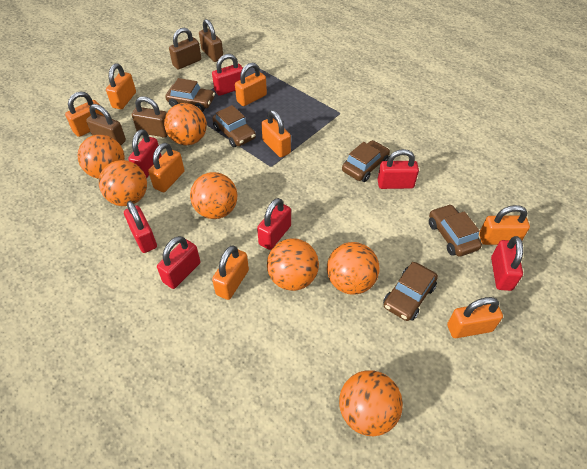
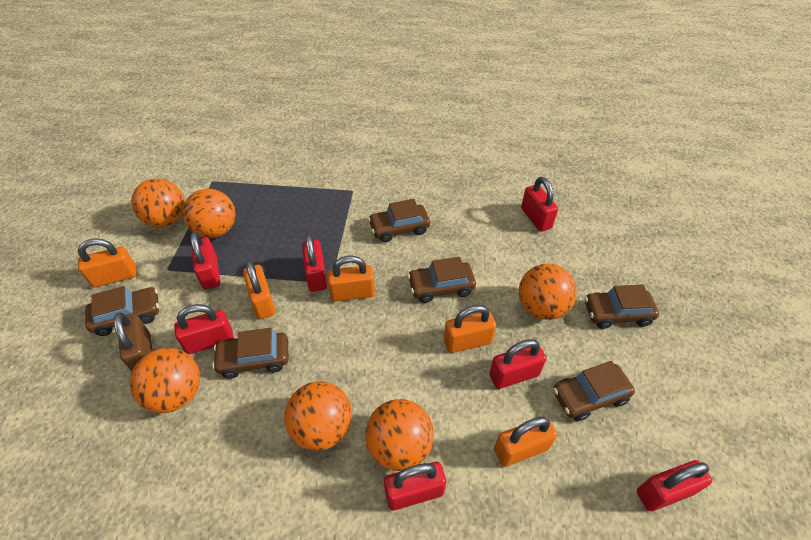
brown car: [165,78,215,112] [212,105,256,147] [342,140,390,182] [383,262,438,321] [429,204,482,257] = 5 -> [85,286,159,336] [212,328,288,379] [368,199,430,242] [408,257,476,303] [553,361,635,421] [585,284,659,329] = 6
brown padlock: [86,104,126,145] [132,96,168,138] [169,28,201,69] [199,19,223,62] = 4 -> [114,312,152,371] = 1
orange ball: [78,135,125,179] [99,160,147,206] [164,103,207,145] [190,172,237,219] [267,238,319,291] [327,242,380,295] [339,370,403,436] = 7 -> [130,348,200,413] [131,179,185,227] [183,189,236,238] [284,381,352,451] [365,399,434,471] [519,264,577,320] = 6
orange padlock: [65,92,104,137] [106,64,136,109] [148,143,184,192] [212,245,249,300] [235,63,267,106] [261,110,291,157] [447,297,503,338] [479,205,530,245] = 8 -> [78,238,137,287] [243,260,275,319] [327,256,375,302] [444,305,496,353] [494,416,557,467] = 5

